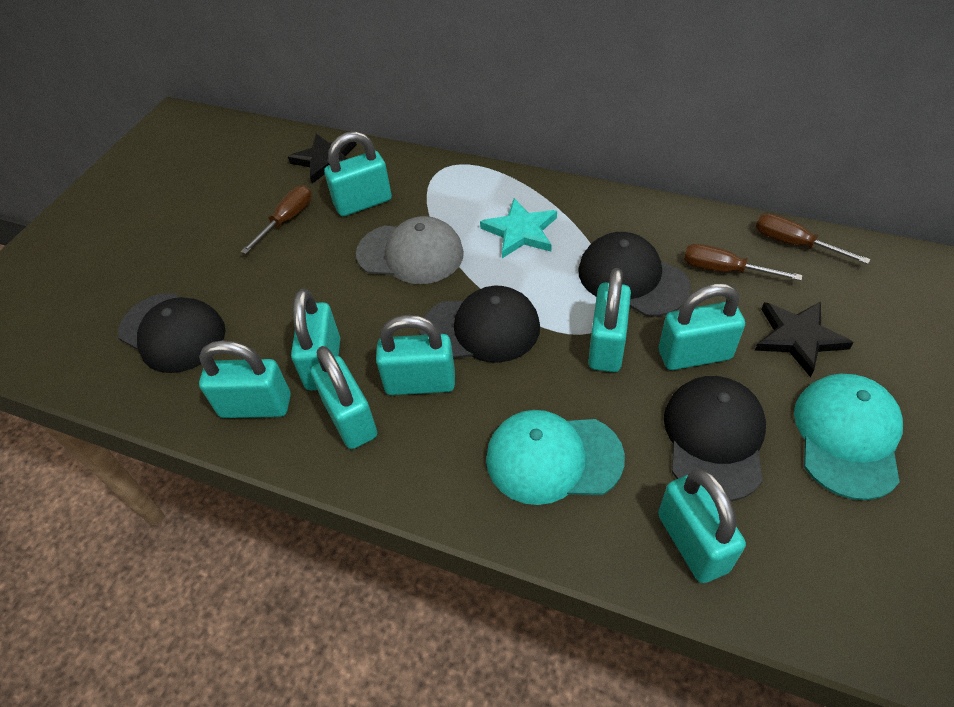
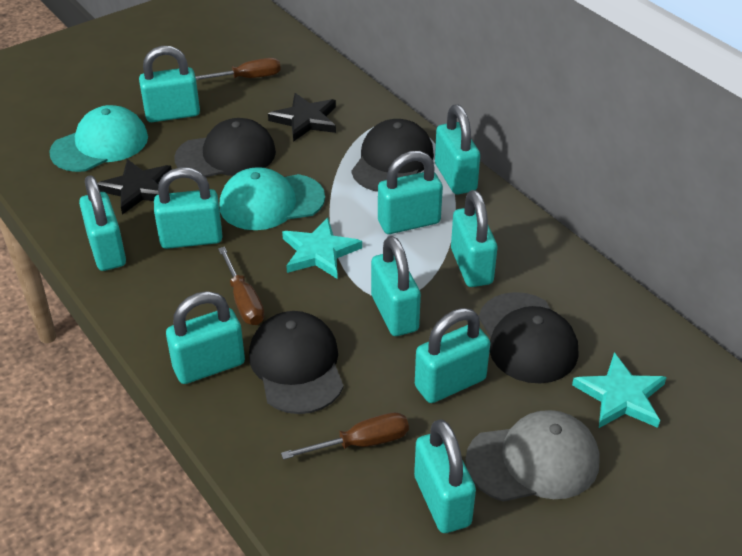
turquoise padlock: [199,340,291,418] [291,289,340,390] [311,346,377,449] [324,131,392,216] [376,315,455,395] [588,268,631,372] [658,468,746,583] [659,283,745,370] = 8 -> [79,175,126,271] [139,46,200,122] [154,167,223,249] [166,291,245,384] [371,236,421,336] [378,151,443,234] [414,419,476,533] [415,308,490,403] [435,104,480,194] [451,190,497,287] = 10
turquoise star: [480,198,557,258] = 1 -> [282,218,362,279] [572,353,667,428] = 2

